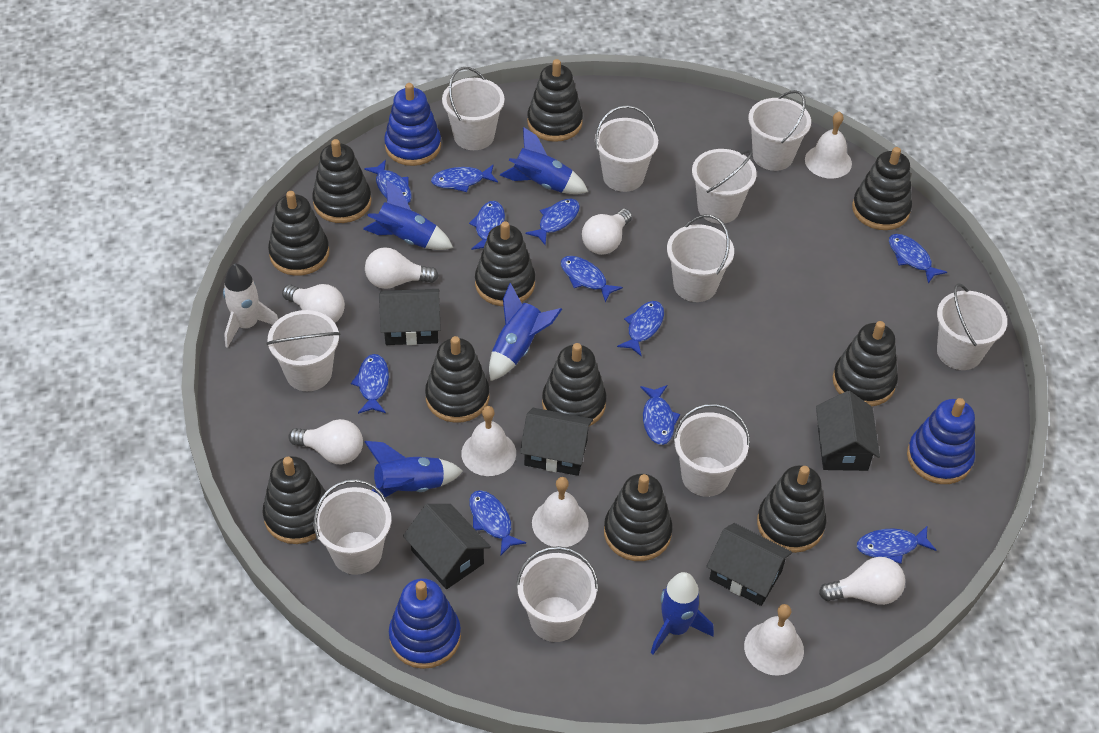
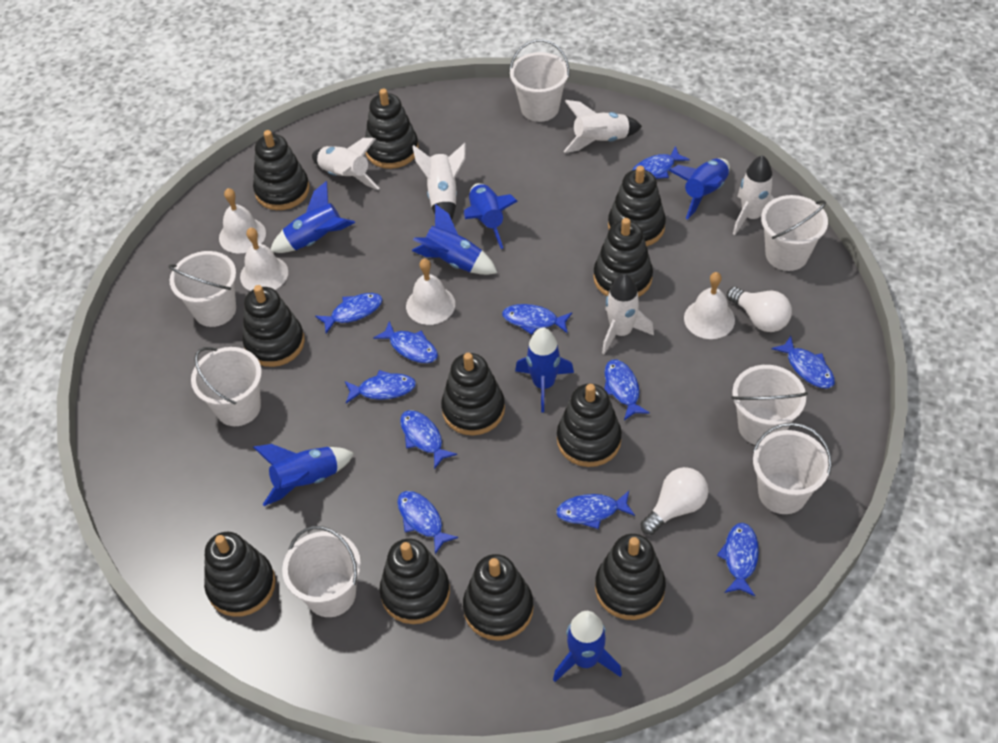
black house: [379,289,441,345] [403,504,491,589] [520,408,593,476] [706,523,792,606] [816,391,880,471] = 5 -> none = 0
blue rocket: [363,180,453,250] [364,441,463,497] [489,283,562,381] [500,127,588,194] [651,572,714,654] = 5 -> [253,444,354,506] [271,181,355,253] [412,204,497,275] [464,183,518,249] [515,327,574,413] [553,611,622,682] [668,158,730,219] = 7
blue stacking toy: [384,83,441,166] [389,578,461,669] [907,398,975,484] = 3 -> none = 0
white bucket: [266,310,340,391] [314,479,391,575] [442,67,505,150] [516,546,598,642] [595,105,658,192] [667,215,734,302] [673,404,750,497] [692,149,757,224] [748,90,811,171] [937,284,1007,370] = 10 -> [169,251,236,327] [191,347,262,426] [282,526,361,617] [510,39,570,122] [731,365,808,445] [753,423,832,514] [761,195,828,271] = 7
white light bulb: [282,284,345,323] [288,419,363,464] [365,247,438,289] [582,209,632,255] [819,557,905,605] = 5 -> [640,467,708,535] [727,287,792,332] = 2
white rocket: [223,263,278,348] = 1 -> [312,138,379,190] [412,143,466,220] [564,100,642,153] [602,274,654,354] [733,155,774,235] = 5

